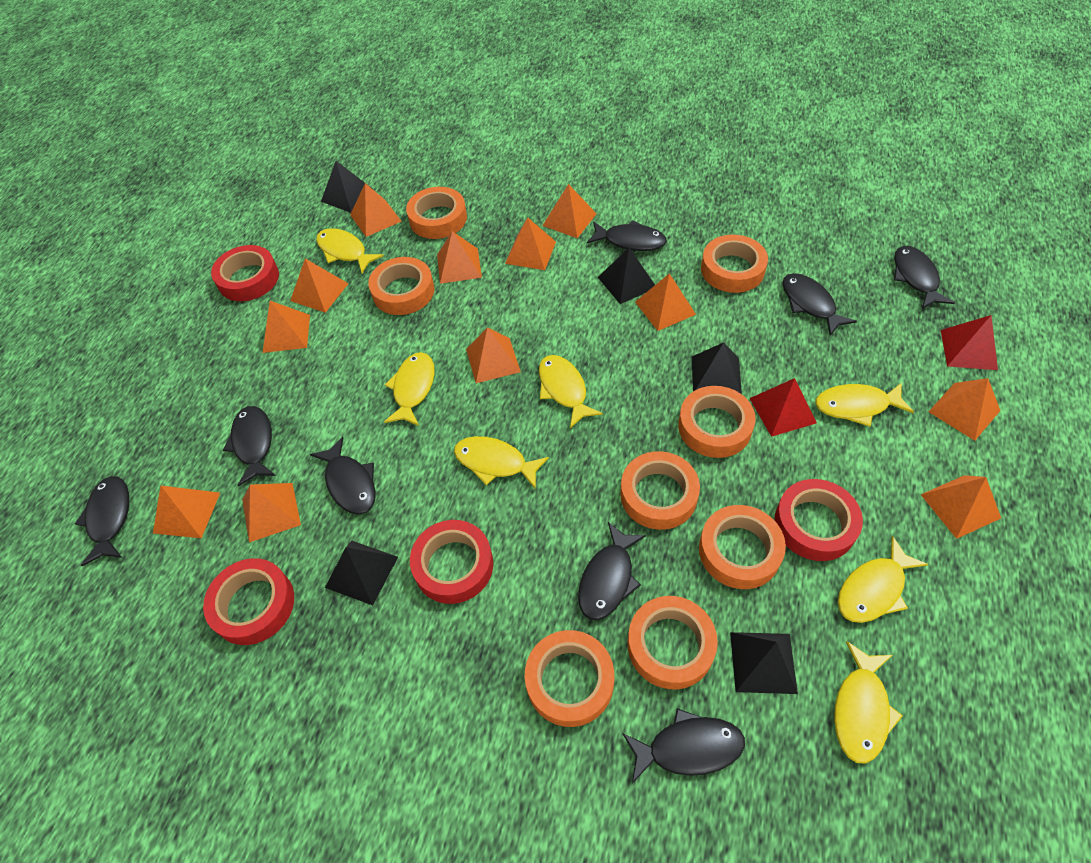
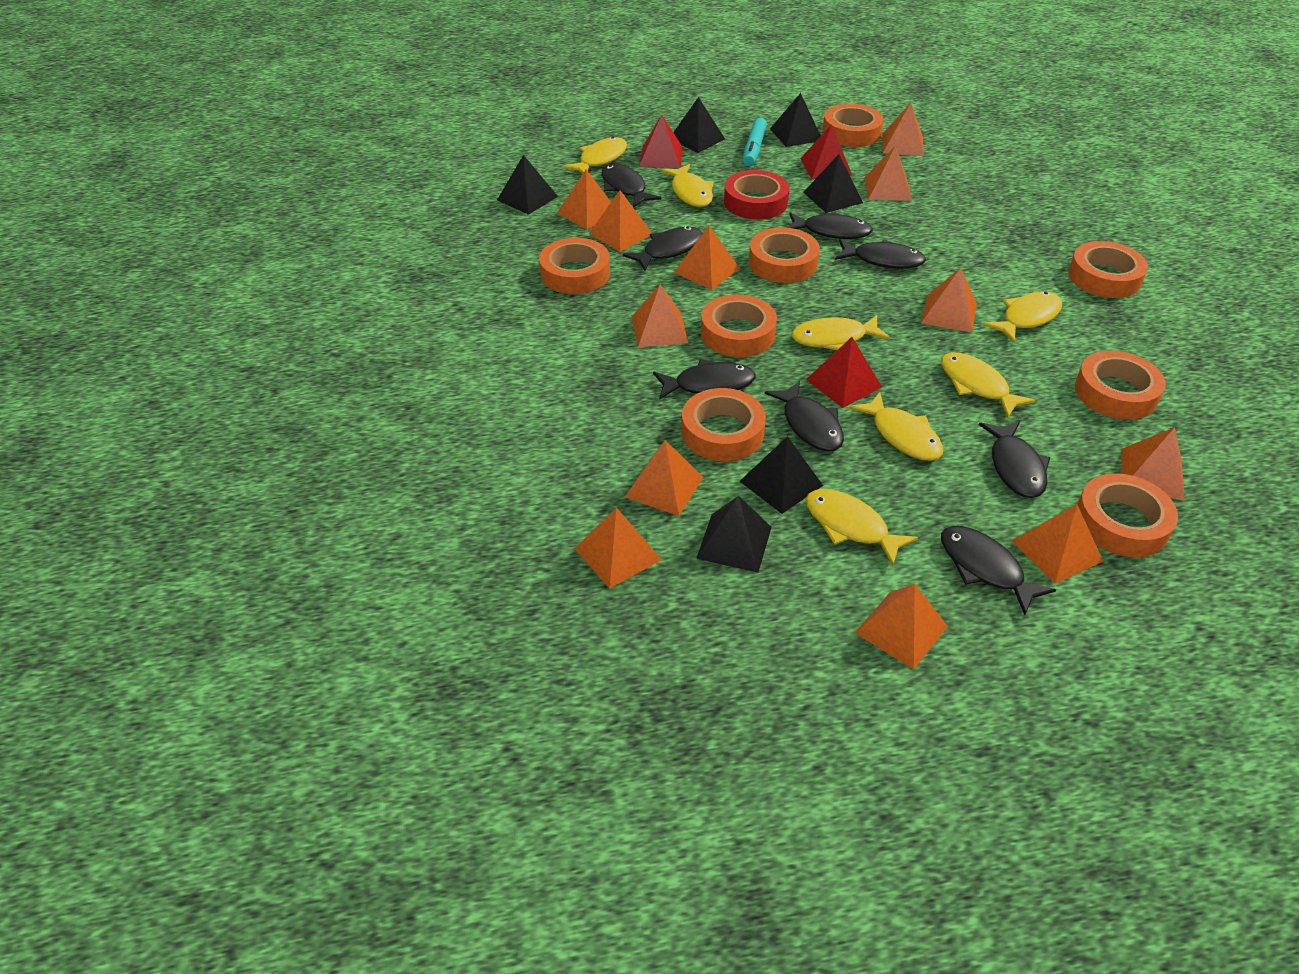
black pyramid: [321,161,374,213] [325,540,398,605] [598,248,655,304] [692,342,742,394] [730,632,798,694] = 5 -> [497,155,558,215] [673,97,725,153] [696,496,772,573] [740,436,823,514] [770,93,821,147] [803,154,863,213] = 6
red pyramid: [749,378,817,437] [941,315,998,370] = 2 -> [639,115,683,168] [800,124,852,179] [806,337,882,408] = 3
red tape: [203,558,294,645] [211,245,279,301] [410,520,493,604] [774,479,863,561] = 4 -> [724,170,789,220] = 1
turquoise marker: none = 0 -> [743,118,767,166] = 1

